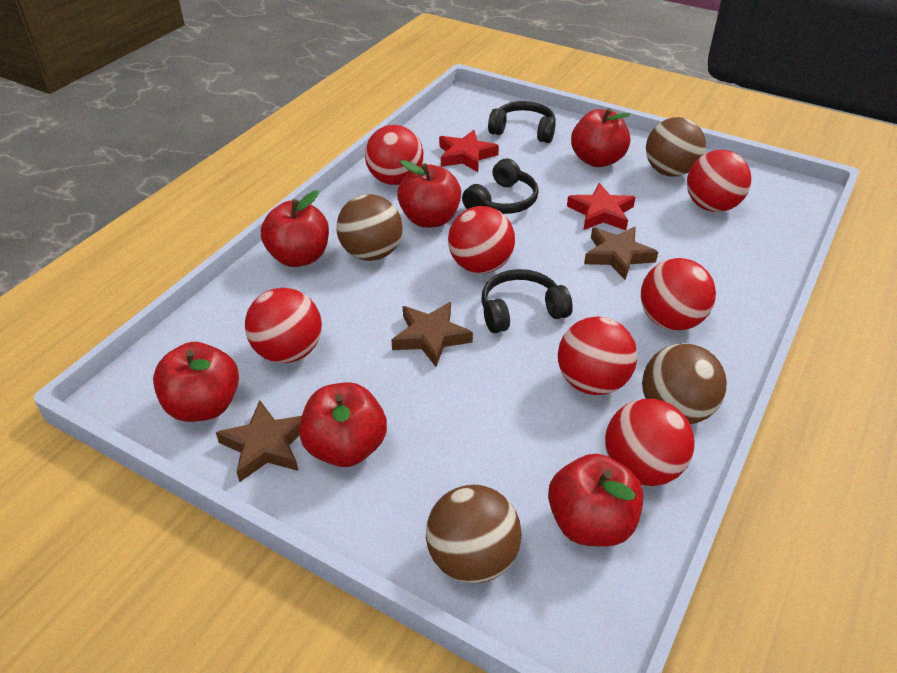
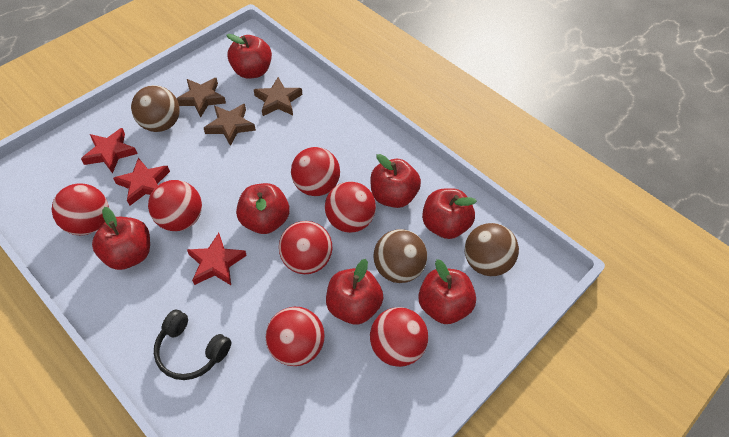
black headphones: [462,158,539,214] [481,269,573,333] [488,101,556,143] = 3 -> [154,310,231,380] = 1
brown ball: [337,194,402,261] [426,485,522,583] [642,343,727,424] [646,117,706,177] = 4 -> [131,85,180,132] [374,229,427,283] [465,223,519,276] = 3
red apple: [153,342,239,422] [261,191,329,267] [299,382,387,467] [397,160,461,228] [548,454,643,546] [571,108,631,167] = 6 -> [92,207,150,270] [227,34,272,79] [236,183,290,234] [326,259,384,324] [370,154,421,208] [418,259,476,324] [422,188,477,239] = 7
red star: [439,130,499,172] [567,183,635,230] = 2 -> [81,128,138,174] [113,158,170,206] [187,233,247,285] = 3

